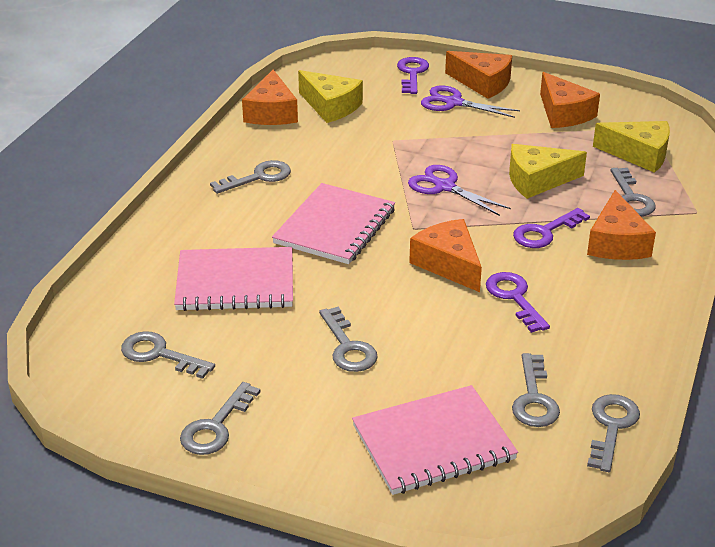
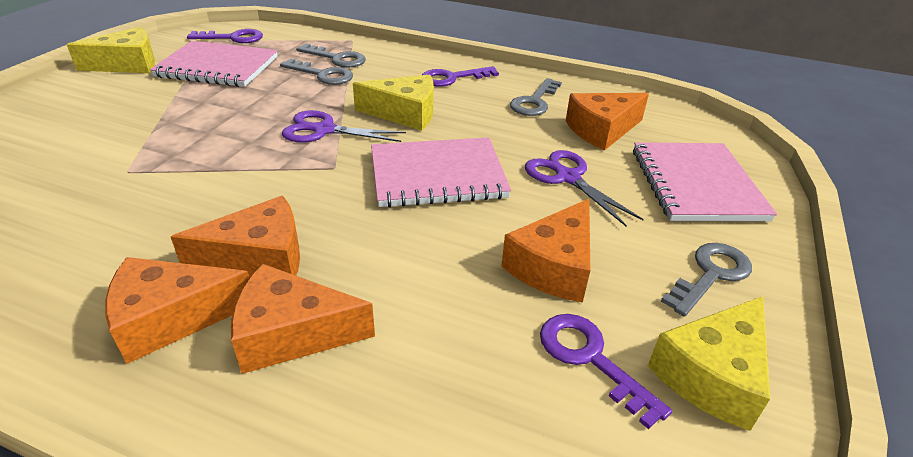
grey key: [121,331,215,379] [180,382,261,455] [210,160,291,194] [319,307,378,372] [512,353,560,427] [587,394,640,472] [610,168,656,216] = 7 -> [280,59,353,85] [296,43,366,68] [510,78,562,116] [661,243,752,317] = 4

